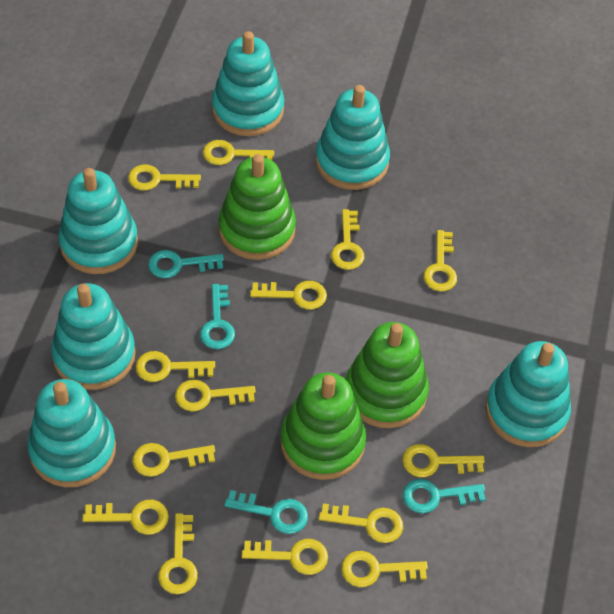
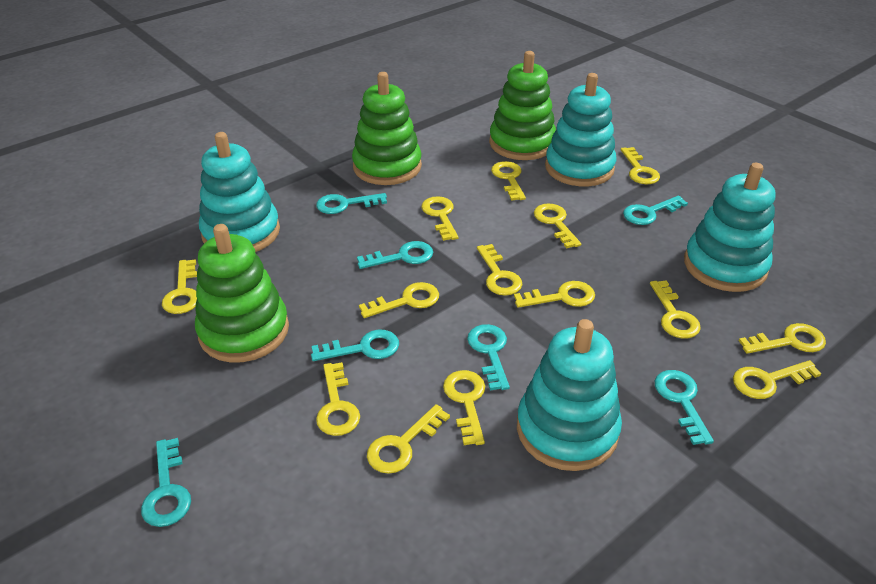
turquoise key: [148,250,224,278] [200,284,235,349] [224,490,308,534] [403,479,486,513] = 4 -> [141,438,191,527] [311,329,399,361] [316,193,387,214] [357,241,433,269] [467,324,510,391] [623,196,688,225] [655,370,714,445] = 7
turquoise stacking toy: [27,379,116,487] [51,283,136,390] [58,168,138,274] [212,31,284,136] [315,85,390,190] [485,341,571,447] = 6 -> [199,132,280,252] [517,319,622,471] [545,73,616,186] [684,163,776,292] = 4

